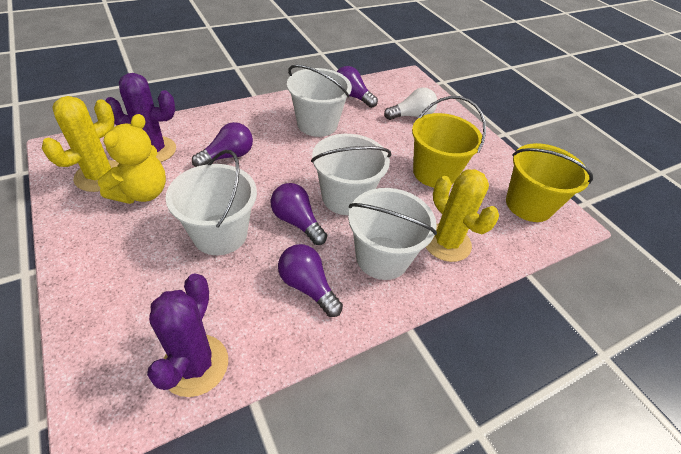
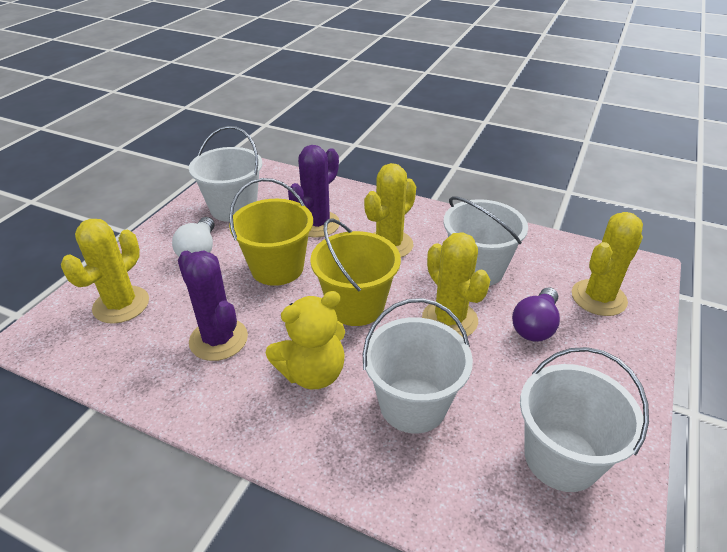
purple light bulb: [192,122,253,167] [271,183,327,245] [278,244,343,317] [337,66,378,108] = 4 -> [512,287,560,342] = 1
yellow cactus: [42,96,119,192] [426,169,499,262] = 2 -> [61,219,149,324] [364,163,416,257] [422,232,490,337] [572,212,643,316] = 4

